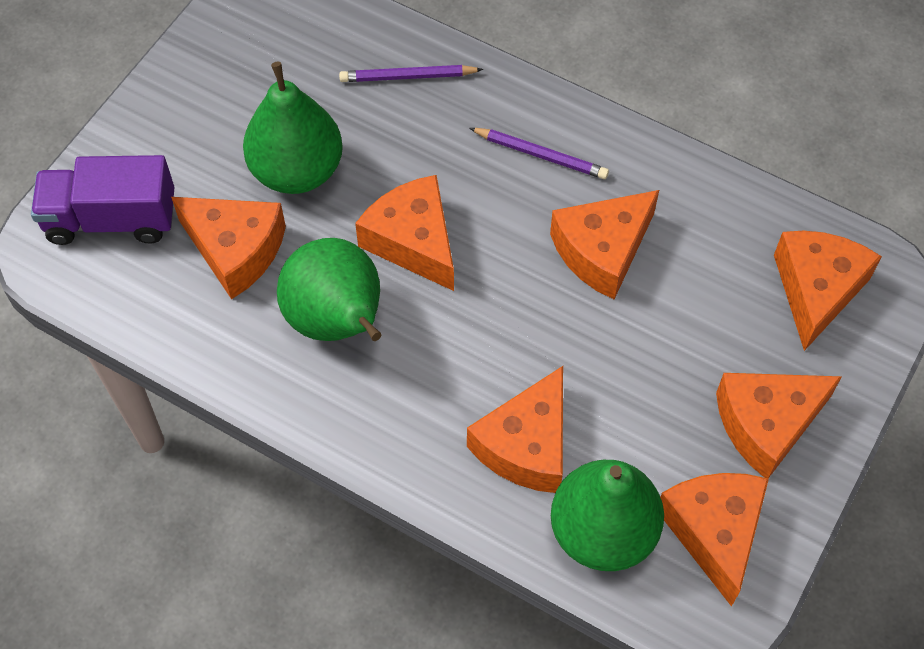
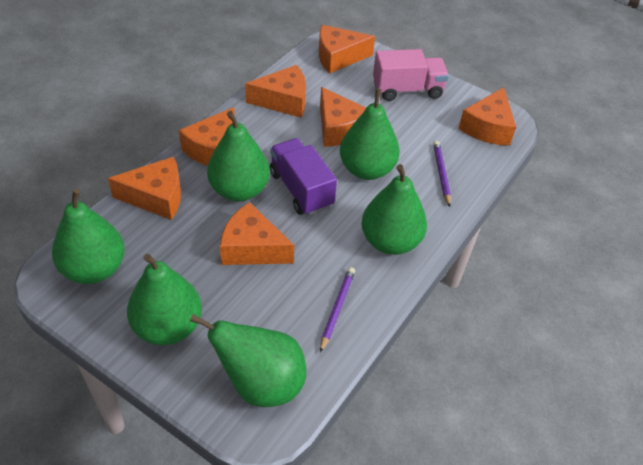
green pear: [243,62,343,194] [277,238,381,341] [551,460,664,571] = 3 -> [52,188,125,284] [127,254,202,345] [190,314,306,407] [207,111,270,202] [340,89,400,180] [361,164,427,255] = 6
pink truck: none = 0 -> [373,49,449,101] = 1

